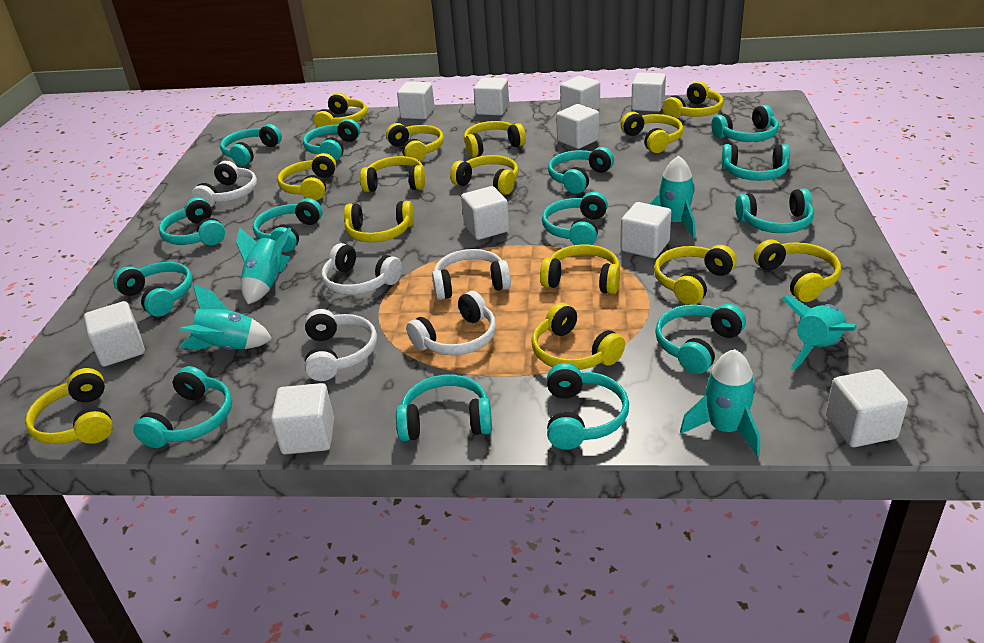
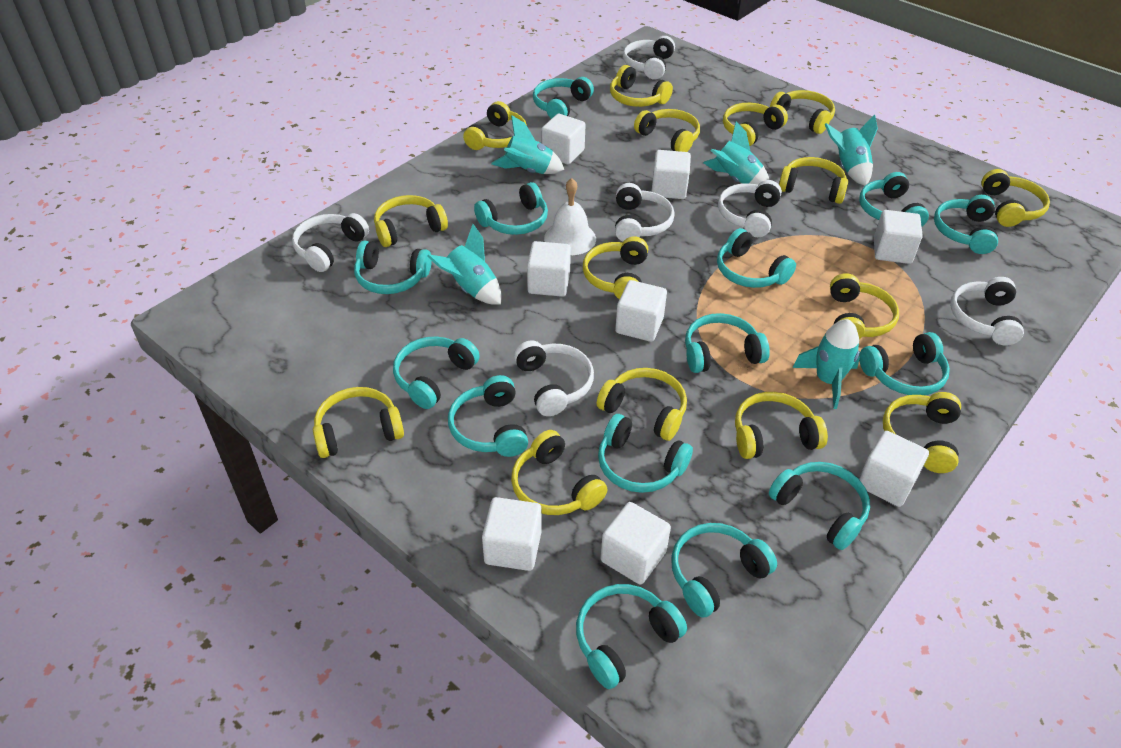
white bell: none = 0 -> [544,178,596,255] = 1
white cube: [84,301,145,367] [271,383,334,454] [397,82,435,119] [461,186,509,240] [474,78,509,116] [556,104,599,149] [560,76,600,111] [621,202,671,258] [631,72,666,112] [826,369,908,447] = 10 -> [482,497,542,571] [527,241,571,297] [541,114,585,164] [600,502,671,585] [615,280,667,342] [651,150,691,199] [859,431,929,507] [874,210,923,264] = 8
white headphones: [192,161,257,207] [305,309,377,381] [321,243,402,295] [406,291,496,355] [432,249,511,300] = 5 -> [292,213,369,272] [514,341,594,416] [615,183,675,242] [623,36,675,79] [718,180,782,237] [950,277,1024,346] = 6
yellow headphones: [25,368,113,444] [277,153,336,200] [314,93,367,128] [344,201,414,243] [360,156,425,192] [386,123,444,162] [450,155,519,195] [464,121,526,157] [531,303,625,370] [540,244,620,294] [621,112,684,153] [654,245,737,305] [663,81,724,119] [754,239,841,302] = 14 -> [313,387,404,458] [374,195,448,247] [463,101,527,150] [511,430,607,515] [583,237,648,299] [597,368,687,441] [610,65,673,107] [634,109,700,152] [723,103,788,146] [735,392,828,459] [770,90,835,134] [779,157,848,204] [830,273,899,339] [883,392,961,473] [981,169,1050,227] = 15

